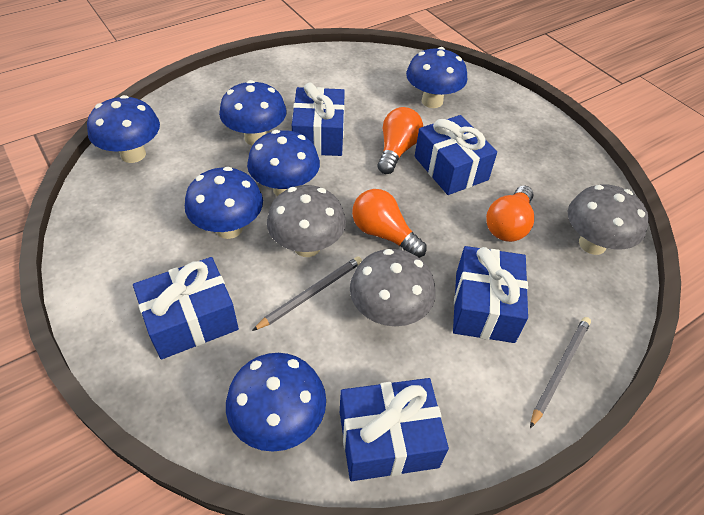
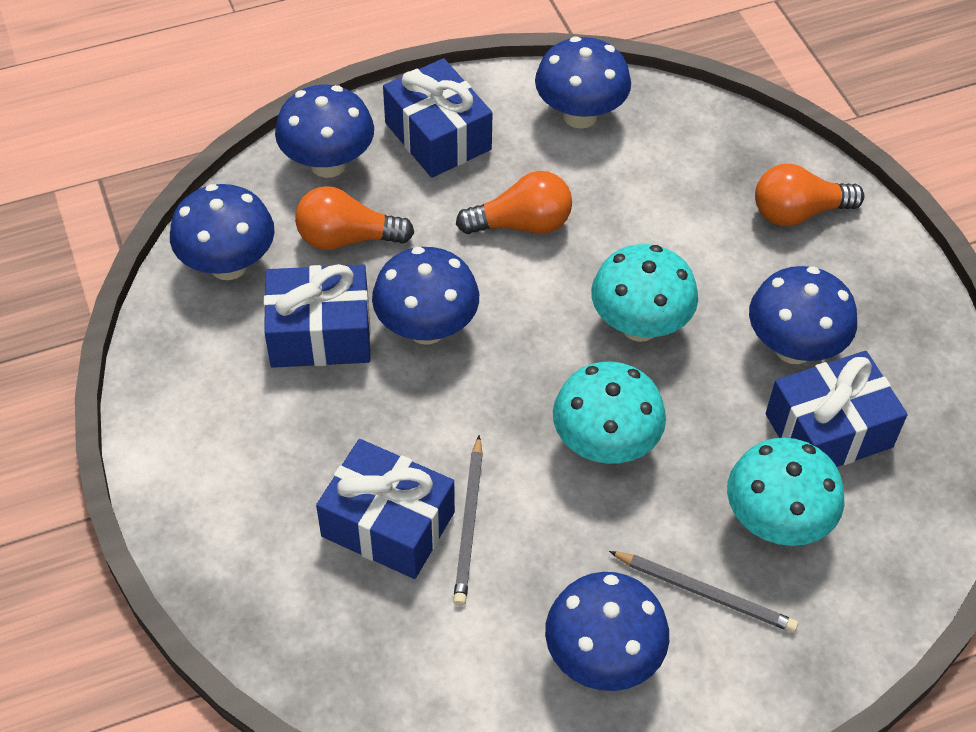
blue gift: [133,257,239,359] [292,83,345,156] [340,378,449,481] [415,115,497,195] [453,246,528,343] = 5 -> [264,264,371,368] [316,439,455,579] [383,58,492,178] [766,351,908,467] = 4
grey mushroom: [267,185,346,257] [350,249,436,326] [568,184,649,255] = 3 -> none = 0
turquoise mushroom: none = 0 -> [553,362,666,464] [591,244,698,342] [727,438,844,546] = 3

